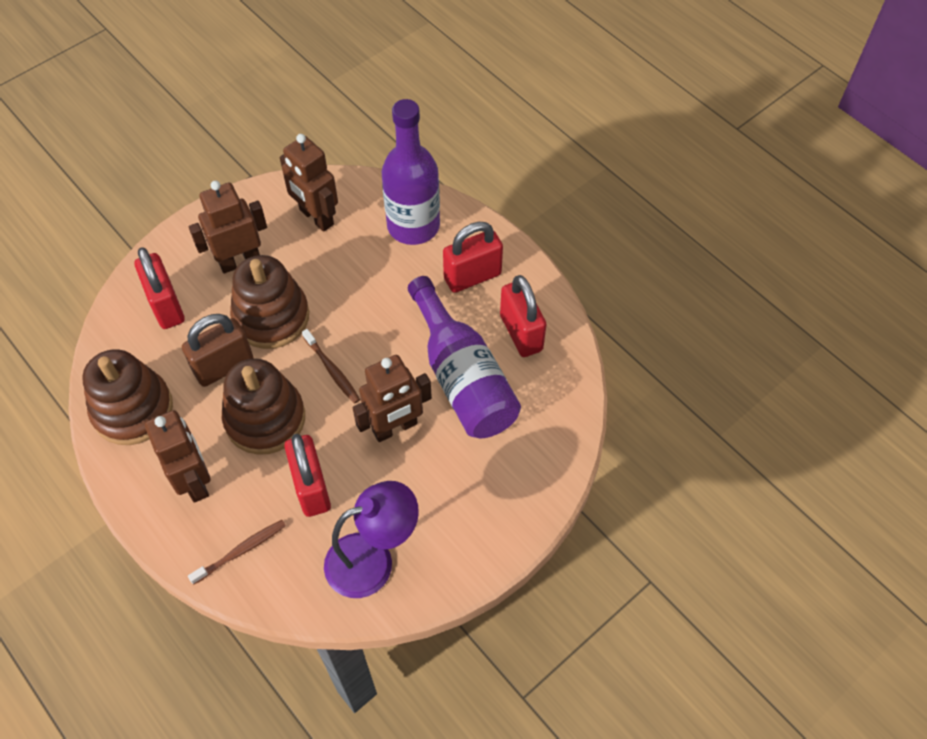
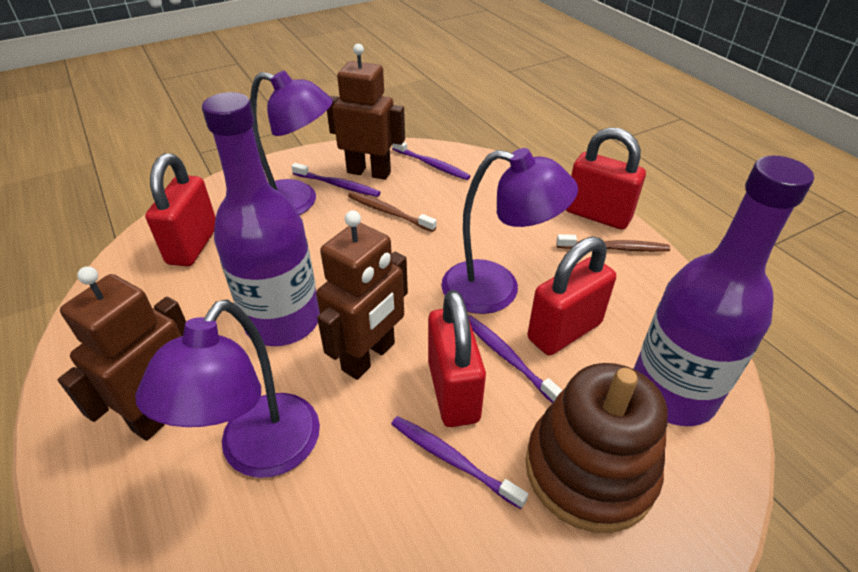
brown padlock: [182,314,254,387] = 1 -> none = 0
brown robot: [145,410,211,503] [189,181,267,274] [280,134,338,232] [353,355,432,442] = 4 -> [58,266,186,441] [316,210,408,380] [327,44,405,180] = 3
brown stacking toy: [82,349,173,445] [222,359,305,455] [230,255,309,349] = 3 -> [526,363,668,533] = 1
purple lamp: [324,481,419,598] = 1 -> [135,300,320,478] [250,70,333,215] [442,148,578,314] = 3
purple toothbrush: none = 0 -> [291,163,381,197] [391,416,528,509] [392,142,470,180] [468,315,563,403] = 4

